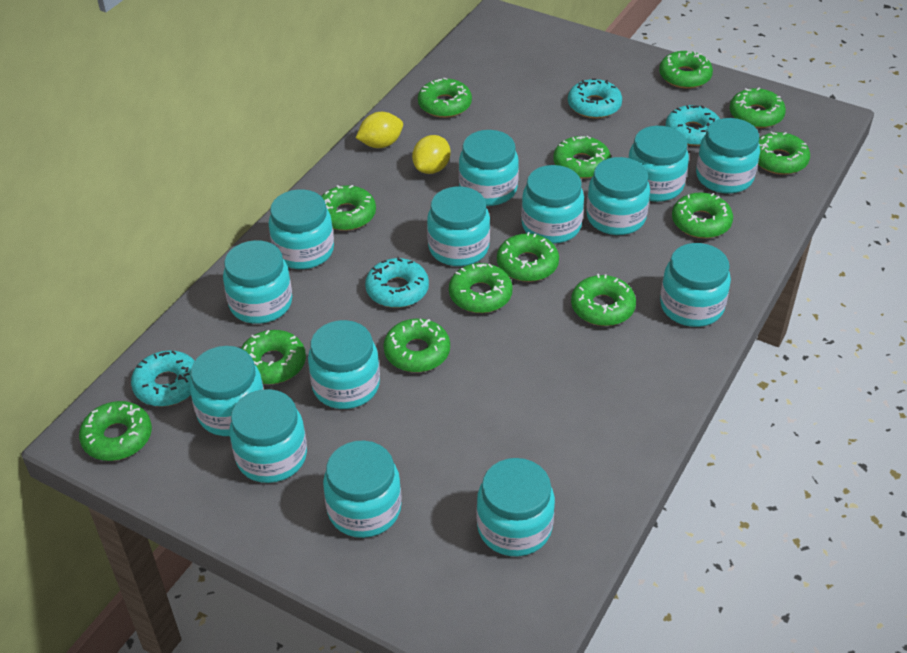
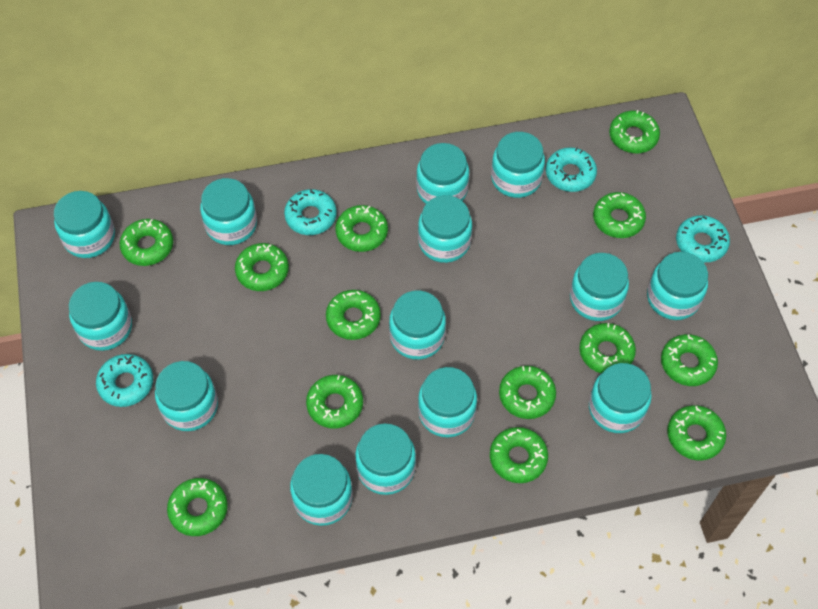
yellow lemon: [356,112,403,148] [412,135,450,174] = 2 -> none = 0

